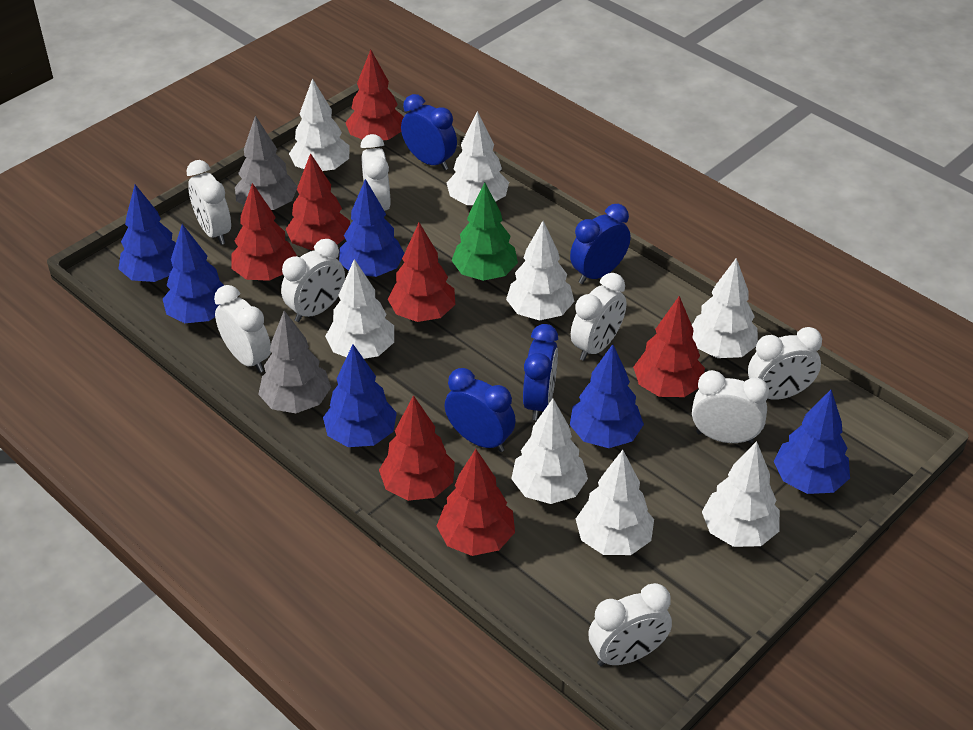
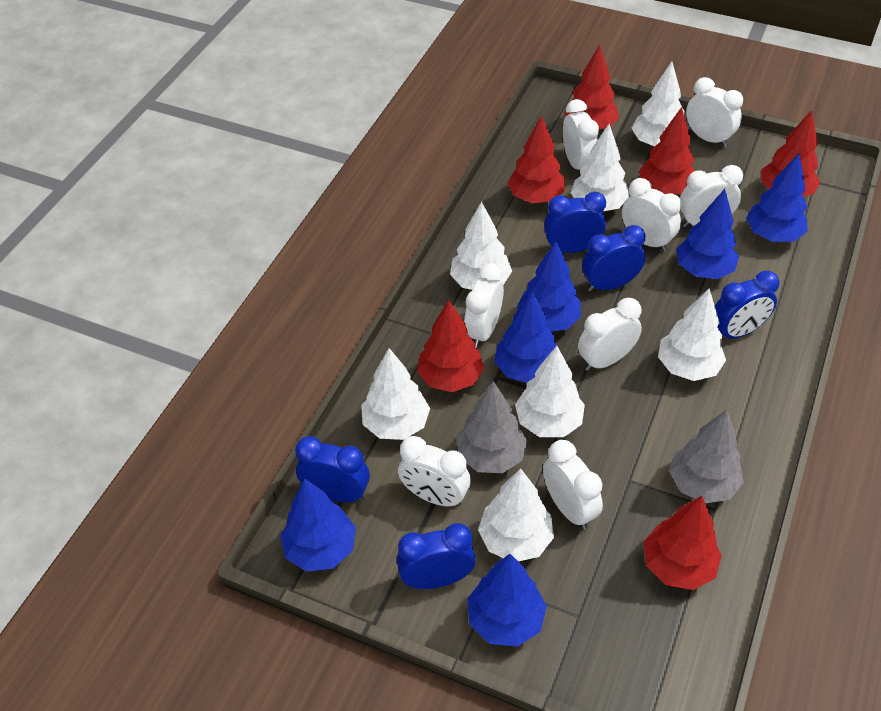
blue clock: [401,94,457,170] [445,368,516,452] [523,324,558,420] [570,204,631,284] = 4 -> [295,436,370,502] [397,523,476,589] [544,192,606,253] [582,225,645,292] [715,271,780,338] = 5
green tree: [451,183,518,281] = 1 -> none = 0
red tree: [231,183,297,281] [286,153,350,250] [345,49,404,140] [379,395,455,501] [388,223,455,322] [437,449,515,556] [633,296,705,397] = 7 -> [417,300,484,392] [508,115,565,203] [564,45,619,129] [639,107,695,194] [644,496,722,590] [761,110,820,197] = 6
white tree: [289,78,350,173] [325,259,394,359] [446,111,509,205] [506,221,575,320] [511,399,588,504] [576,450,654,555] [692,258,758,358] [702,441,780,547] = 8 -> [361,348,430,440] [450,201,512,290] [478,468,554,561] [515,346,585,437] [571,124,629,211] [631,61,685,147] [658,288,726,381] = 7

